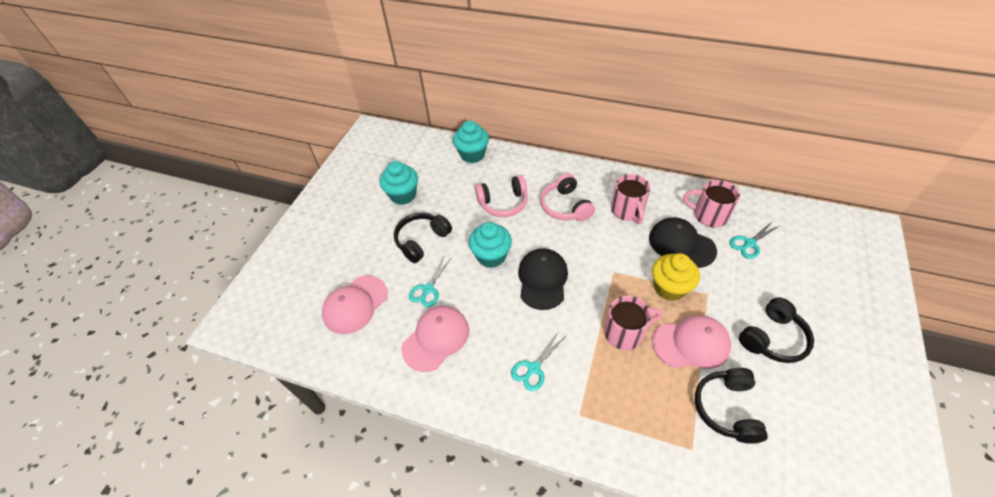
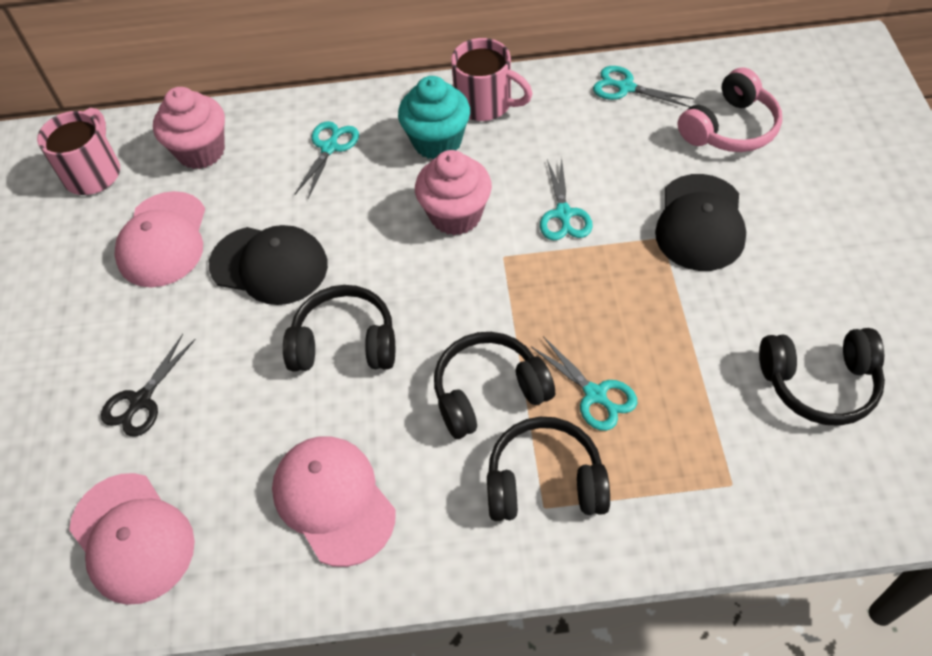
black headphones: [394,213,452,263] [695,368,768,444] [739,297,814,363] = 3 -> [283,285,395,371] [434,332,555,439] [487,417,610,521] [759,328,885,426] = 4
black scissors: none = 0 -> [101,334,196,437] = 1
pink cupcake: none = 0 -> [153,87,225,169] [415,150,492,235] = 2
pink headphones: [475,175,528,217] [541,173,595,221] = 2 -> [678,67,782,152] = 1
pink mug: [604,296,662,350] [611,174,650,224] [683,180,740,228] = 3 -> [37,108,120,195] [451,38,533,121] = 2
turquoise cupcake: [380,161,418,205] [453,120,489,163] [469,222,512,268] = 3 -> [398,76,470,159] = 1
turquoise scissors: [409,256,451,307] [511,332,565,391] [729,222,779,259] = 3 -> [294,121,359,199] [531,336,637,431] [540,157,593,240] [593,66,694,107] = 4
yellow cupcake: [652,253,700,301] = 1 -> none = 0

